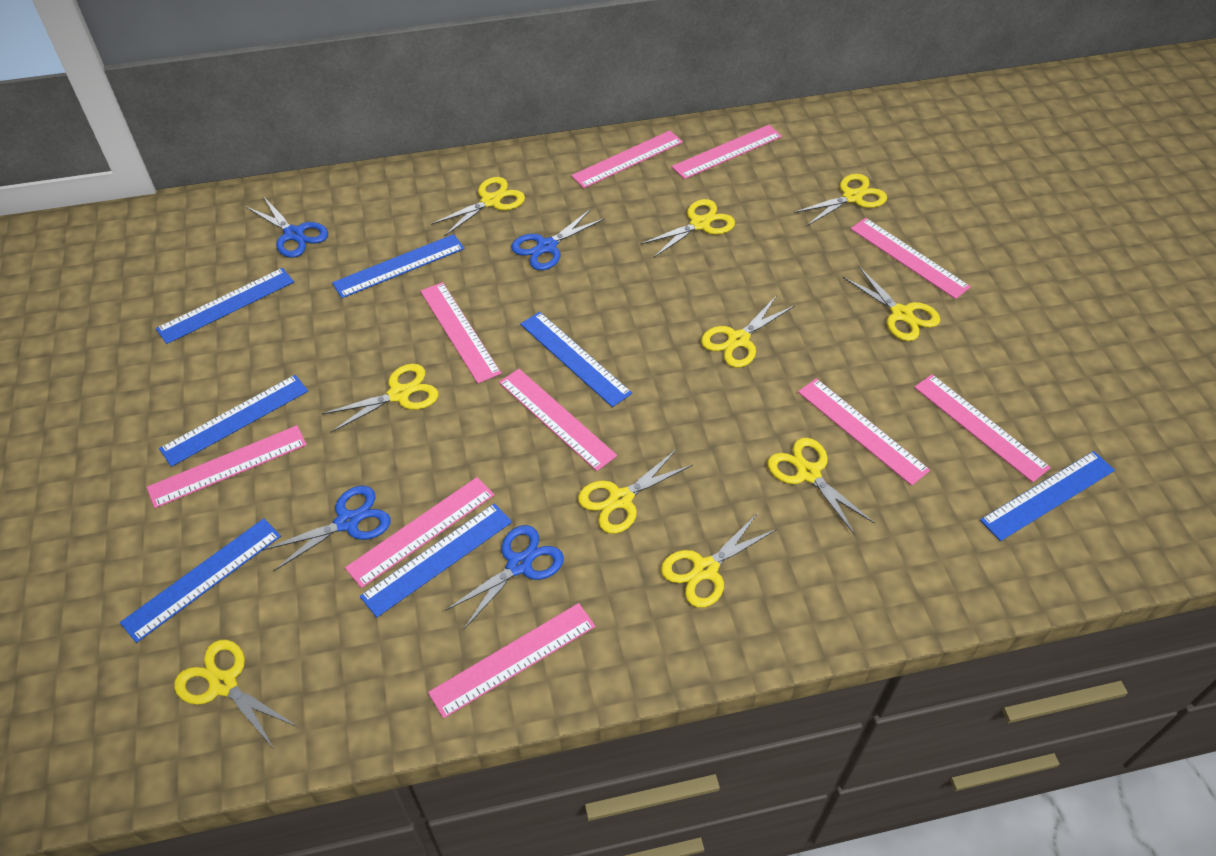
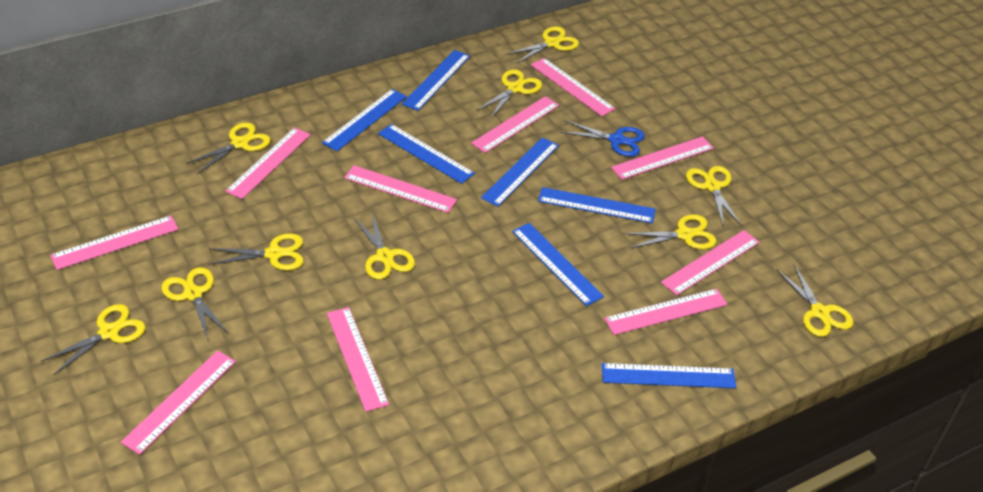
blue scissors: [246,196,328,258] [263,486,391,571] [445,525,564,629] [511,209,605,270] = 4 -> [560,120,645,157] = 1

